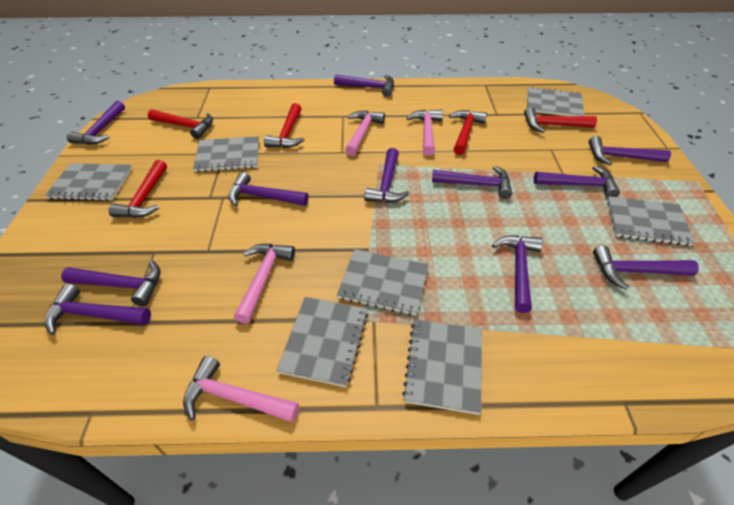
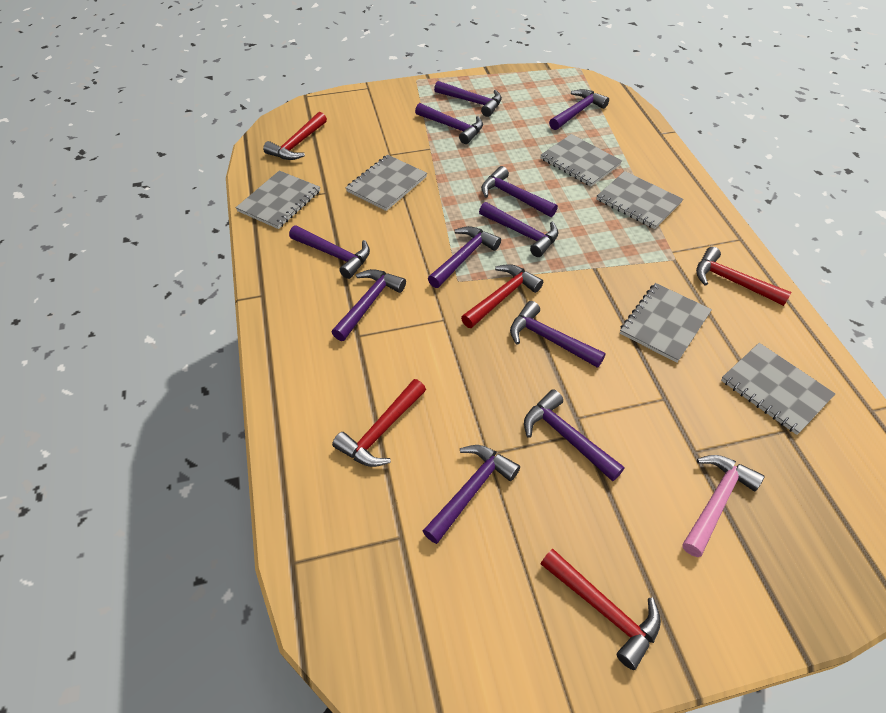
grey notebook: [45,163,132,201] [193,136,259,172] [276,297,368,387] [337,249,429,315] [402,319,482,415] [527,87,584,116] [607,196,695,246] = 7 -> [236,170,320,229] [346,155,427,211] [541,134,622,186] [596,171,683,229] [620,283,712,363] [721,343,835,435] = 6
pink hammer: [183,356,299,423] [234,244,295,324] [345,111,385,156] [407,110,443,156] = 4 -> [682,455,765,557] = 1

